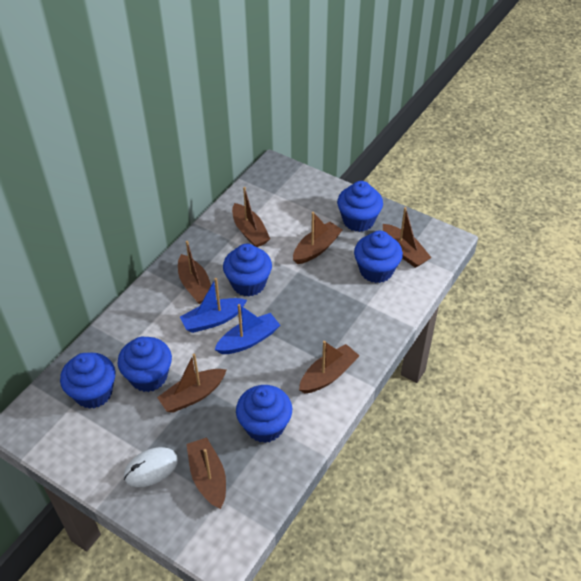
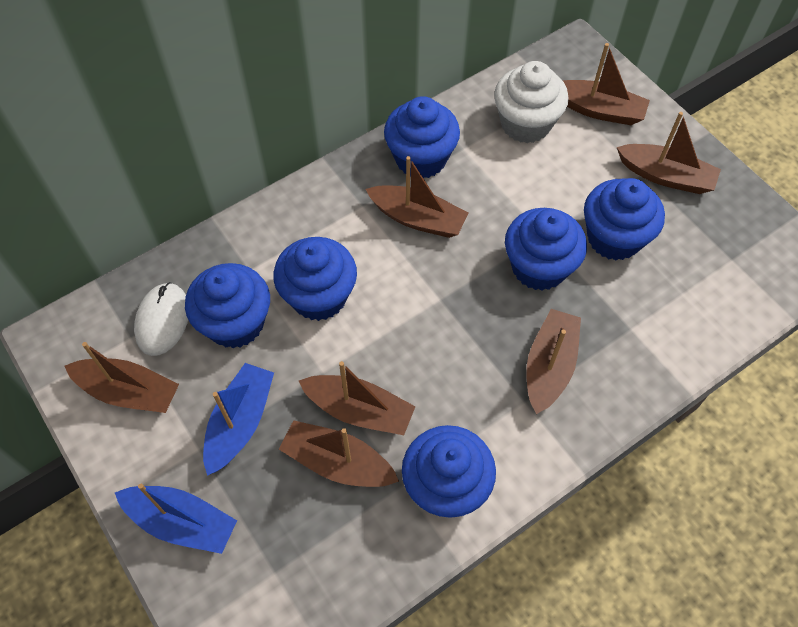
white cupcake: none = 0 -> [494,61,569,143] = 1

